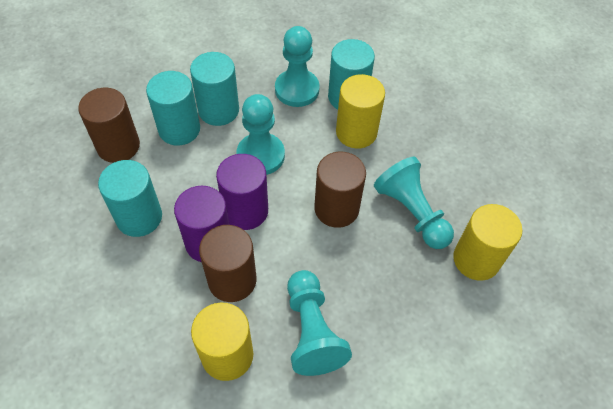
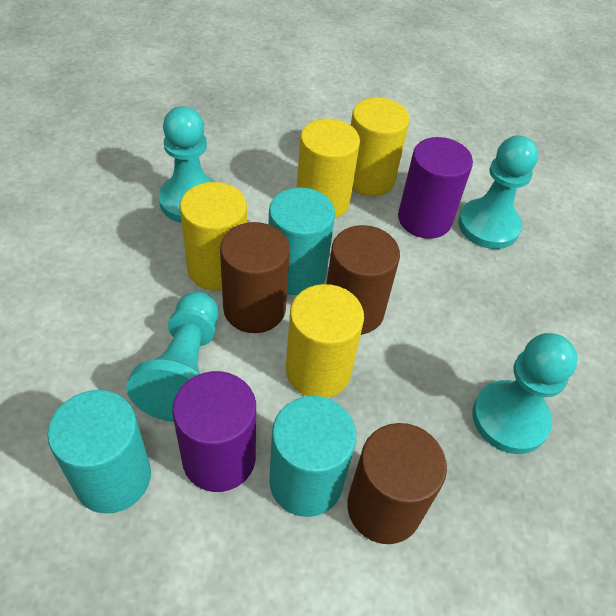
turquoise cylinder: [98,160,162,237] [146,71,200,146] [190,52,239,126] [328,39,375,109] = 4 -> [47,390,151,514] [269,187,335,295] [269,396,356,517] = 3
yellow cylinder: [191,303,253,381] [336,74,385,149] [453,204,523,281] = 3 -> [180,182,247,291] [286,284,364,398] [297,118,360,218] [351,97,409,196] = 4

